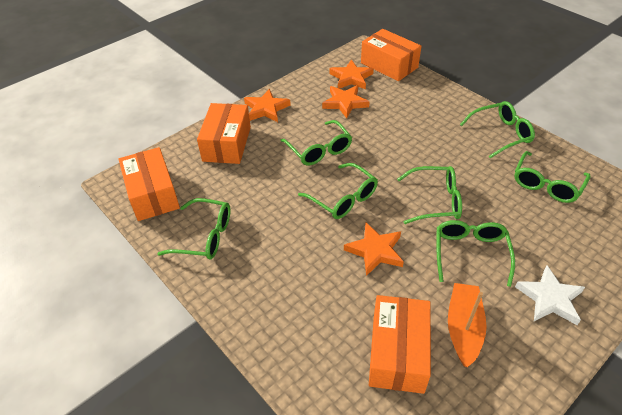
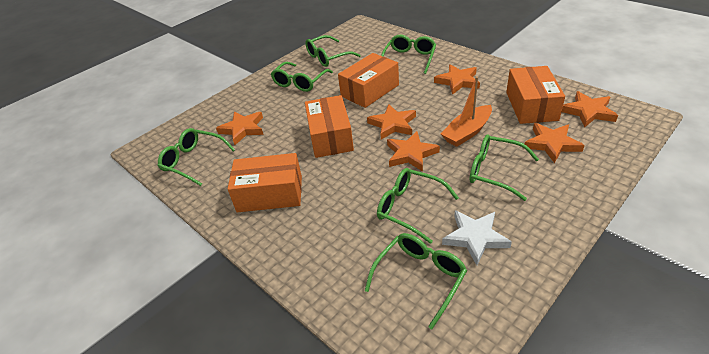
orange star: [244,89,291,122] [322,85,370,118] [329,59,374,89] [344,223,404,276] = 4 -> [216,111,264,145] [367,104,416,139] [387,131,440,172] [434,64,480,95] [525,123,585,163] [562,91,618,127] = 6

